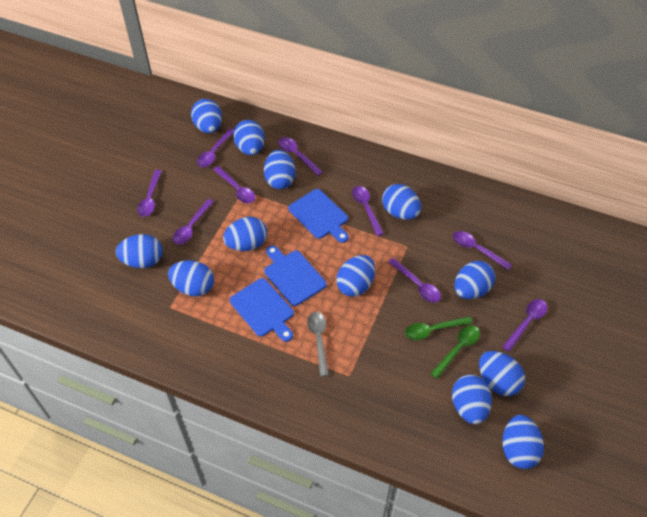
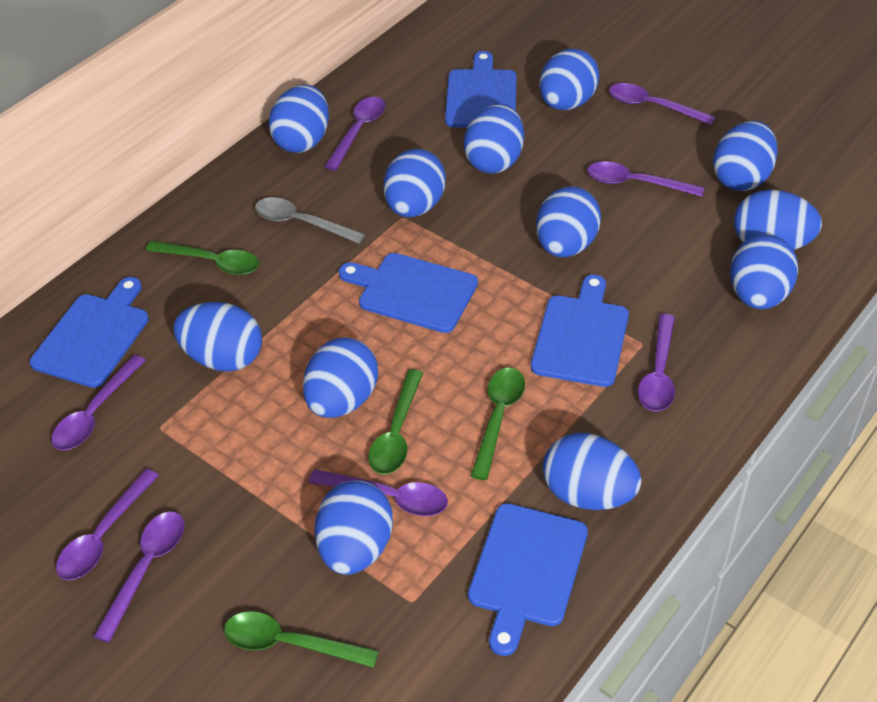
blue cutting board: [230,278,294,342] [264,245,327,306] [288,189,349,243] = 3 -> [30,277,149,388] [339,253,478,333] [445,51,517,128] [468,503,588,656] [531,275,629,387] = 5
green spoon: [405,316,473,340] [430,325,480,379] = 2 -> [145,241,259,275] [224,611,379,668] [368,369,423,474] [471,368,525,480] = 4
purple spoon: [137,170,162,217] [173,199,214,245] [197,128,234,167] [213,166,255,203] [279,137,323,176] [352,186,384,236] [389,258,441,303] [453,231,512,270] [502,299,547,352] = 9 -> [51,355,146,451] [56,468,159,580] [93,512,185,643] [309,469,448,516] [324,97,385,171] [587,161,704,197] [609,83,716,125] [638,314,675,411] = 8

